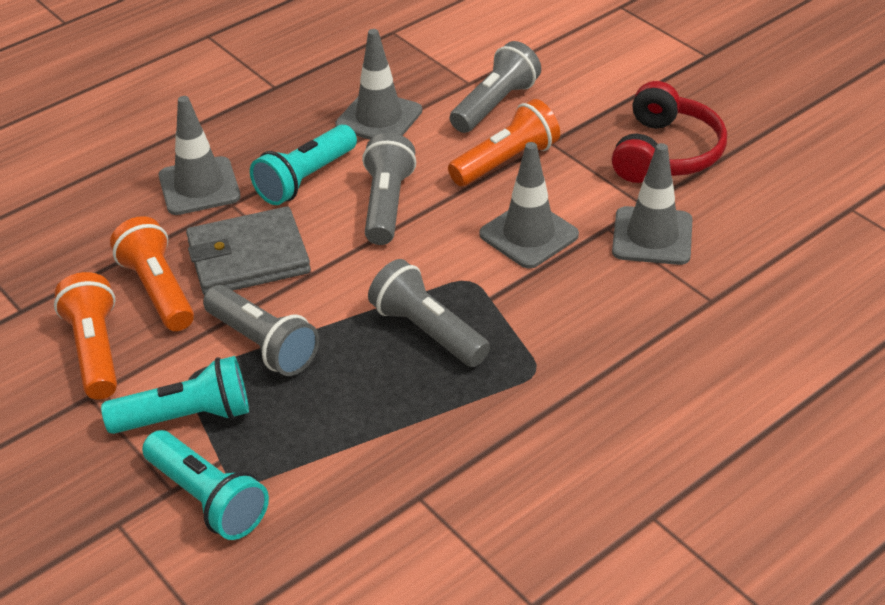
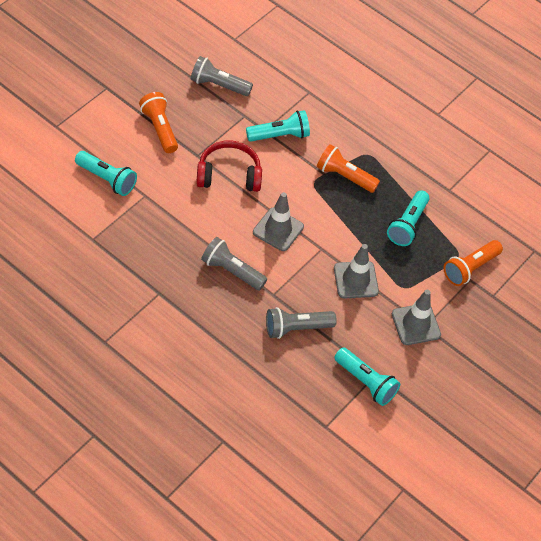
grey flashlight: [203,285,319,376] [362,133,416,245] [368,259,490,367] [450,41,541,133] = 4 -> [191,56,253,96] [201,237,267,291] [266,307,337,339] = 3
grey traffic cone: [159,96,241,215] [335,29,422,140] [479,142,579,269] [612,143,692,265] = 4 -> [253,192,304,251] [334,244,379,299] [392,290,441,345] = 3
grey wallet: [186,207,311,296] = 1 -> none = 0
turquoise flashlight: [101,356,249,434] [142,430,269,540] [250,124,357,205] = 3 -> [75,151,137,196] [246,110,310,142] [334,347,400,406] [387,190,430,246] = 4

